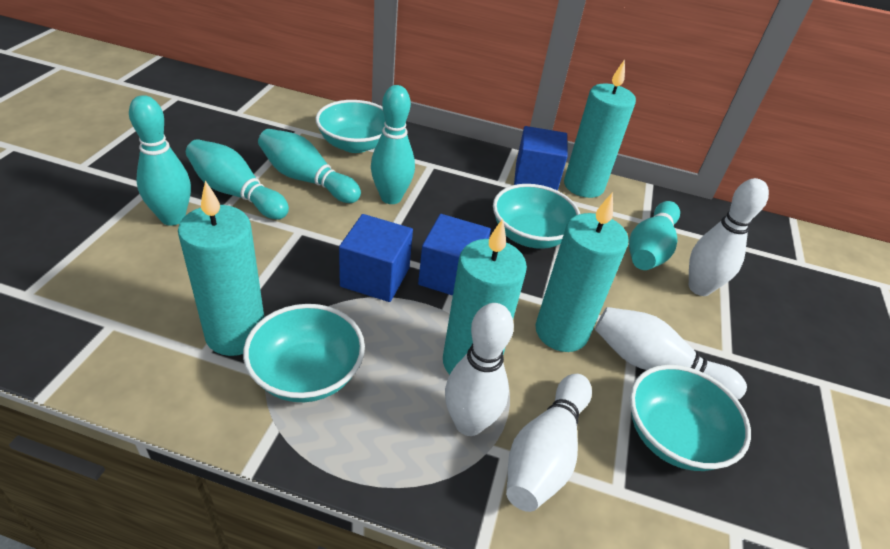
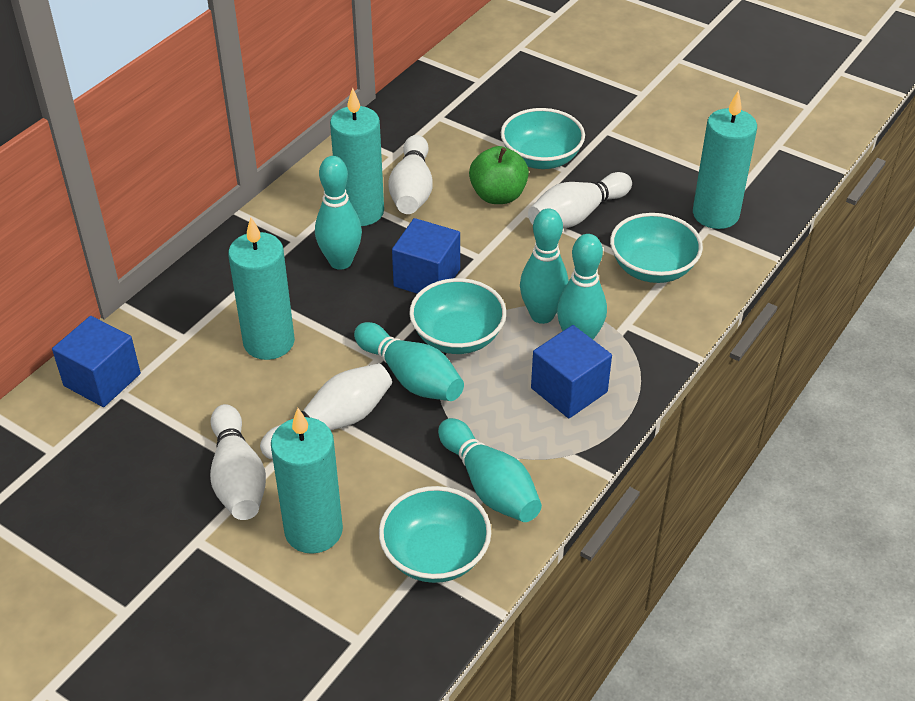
green apple: none = 0 -> [469,146,529,204] = 1

